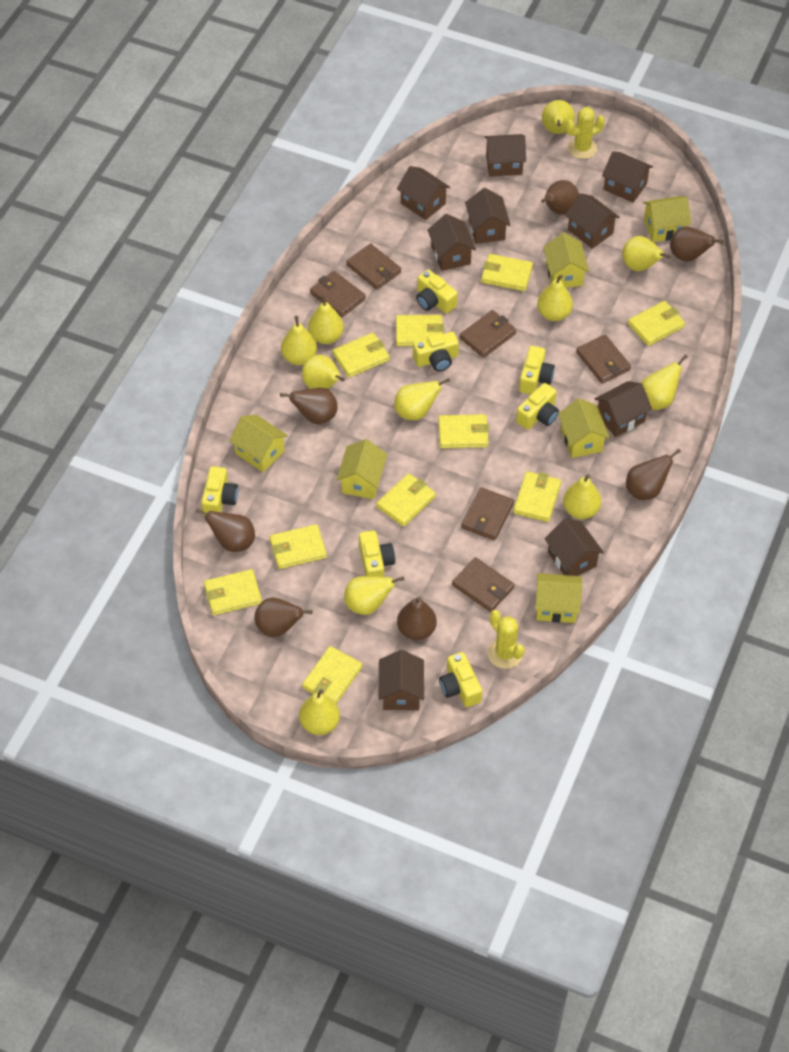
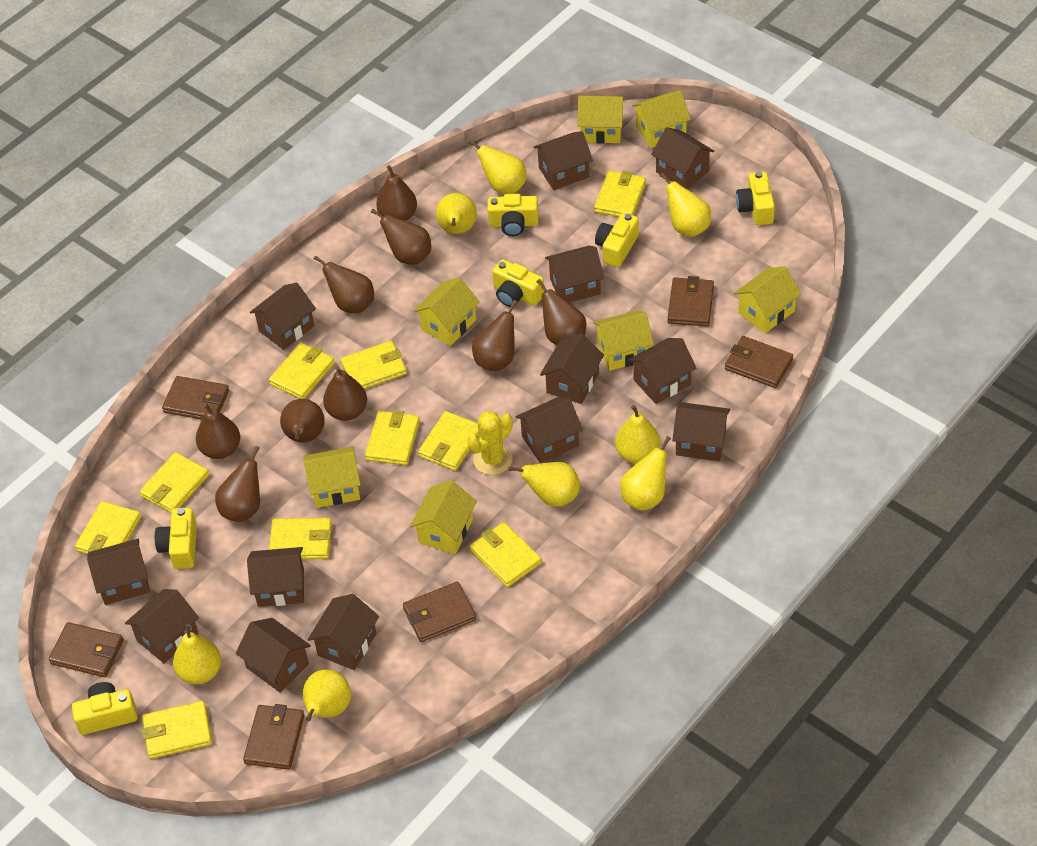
brown house: [379,650,424,710] [397,166,450,220] [427,214,476,271] [465,188,511,244] [485,134,526,176] [544,519,604,576] [565,193,620,249] [595,381,652,437] [602,151,653,203] = 9 -> [87,539,150,605] [125,589,199,663] [236,618,311,693] [247,547,304,607] [250,282,316,350] [308,594,379,670] [516,397,583,463] [534,131,593,190] [540,333,604,404] [545,246,604,303] [628,338,697,404] [651,127,714,190] [672,402,730,461] = 13
brown pear: [195,508,255,552] [254,597,313,637] [280,388,338,424] [397,596,437,640] [541,180,579,215] [626,449,681,500] [670,226,724,262] = 7 -> [196,403,240,459] [215,446,260,522] [280,399,325,443] [314,256,374,314] [323,366,367,421] [371,209,431,265] [376,165,417,221] [472,300,517,372] [537,279,586,345] = 9
yellow cactus: [488,610,525,669] [565,107,605,159] = 2 -> [467,411,513,475] = 1
yellow camera: [201,466,238,516] [359,530,395,577] [413,332,459,371] [416,269,458,314] [439,652,482,707] [516,383,559,430] [519,346,555,395] = 7 -> [72,682,138,735] [155,507,197,569] [487,194,539,236] [492,259,544,307] [595,213,639,267] [736,171,775,225] = 6
yellow house: [229,415,288,472] [336,439,387,499] [535,573,582,623] [543,232,589,288] [558,398,610,458] [643,196,691,242] = 6 -> [303,446,361,508] [410,480,477,554] [414,277,480,346] [577,96,625,144] [593,310,654,371] [632,90,691,148] [734,266,802,333] = 7
yellow pear: [281,316,317,365] [299,689,340,735] [302,355,345,389] [308,295,344,344] [344,576,404,615] [394,378,450,420] [537,274,573,321] [542,100,575,134] [563,474,601,519] [622,236,670,271] [641,354,688,410] = 11 -> [173,624,221,684] [303,670,351,721] [436,193,477,234] [468,140,527,194] [509,462,580,507] [615,405,660,464] [620,436,671,511] [660,173,711,237] = 8

